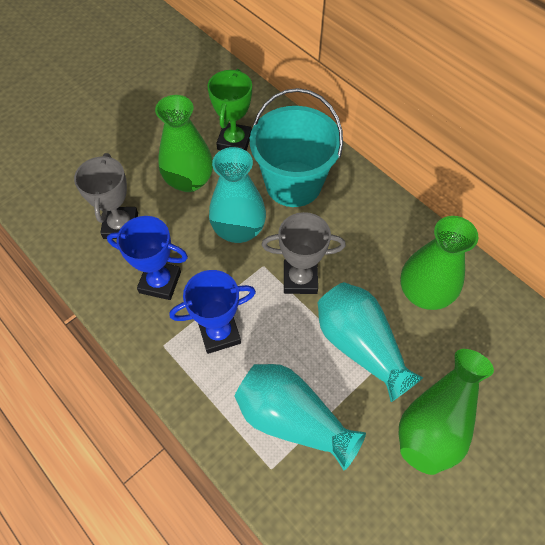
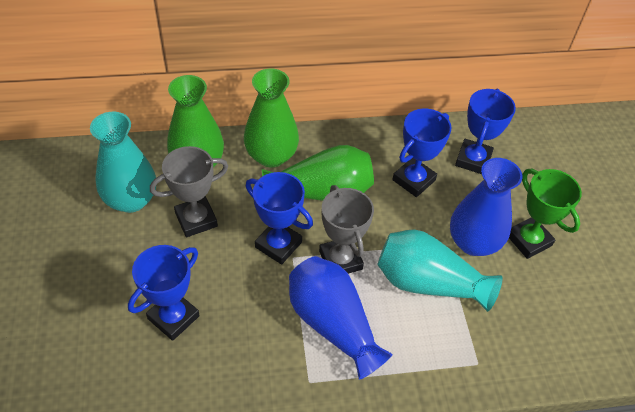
blue trophy: [107,216,188,300] [169,270,256,354] = 2 -> [128,245,200,341] [246,172,313,265] [392,108,451,197] [455,89,516,174] = 4
blue vase: none = 0 -> [289,256,393,380] [450,158,522,256] = 2
turquoise bucket: [250,88,343,207] = 1 -> none = 0
turquoise vase: [209,147,266,243] [234,364,366,470] [318,282,423,402] = 3 -> [90,112,156,213] [377,229,503,312] = 2

